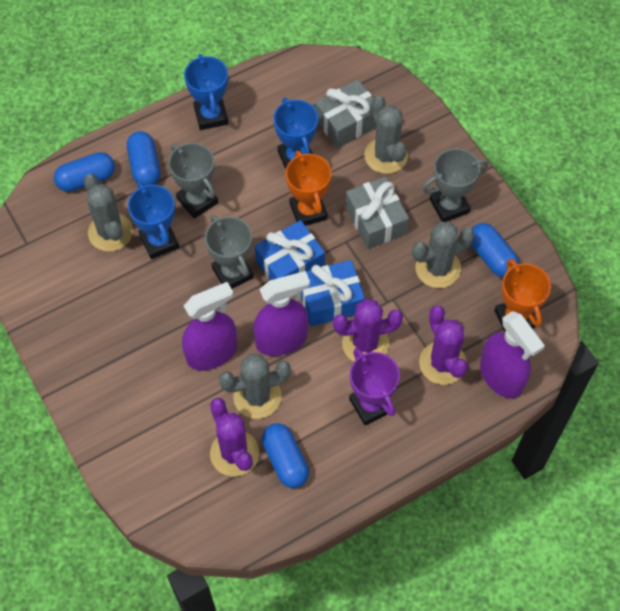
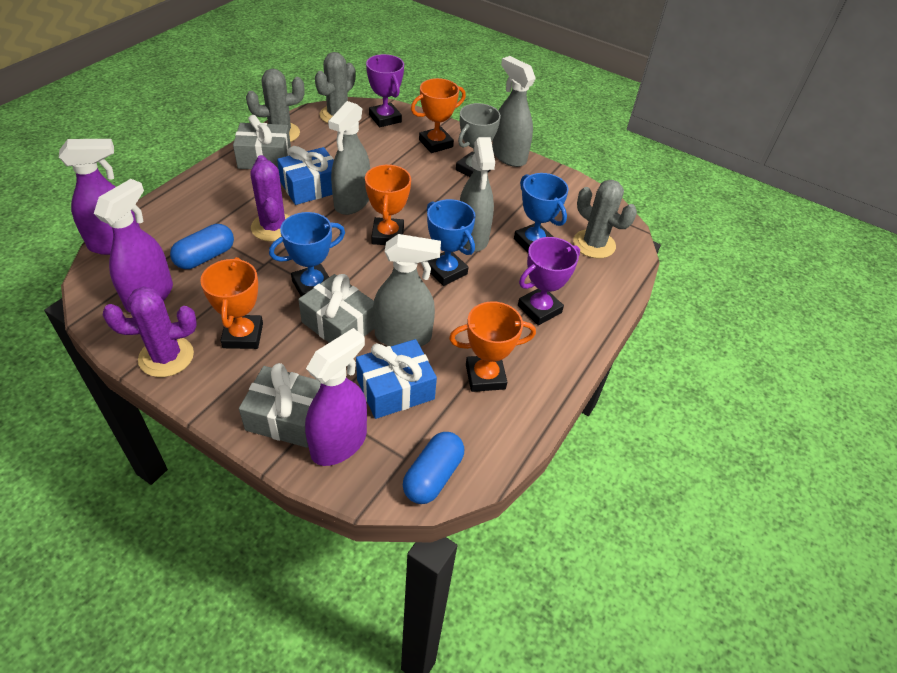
blue capsule: [54,152,115,192] [127,131,160,186] [262,423,309,488] [471,223,519,278] = 4 -> [170,224,234,269] [403,432,464,504] = 2
grey cactus: [84,174,133,252] [219,354,291,419] [364,95,408,174] [412,222,474,288] = 4 -> [246,69,304,142] [315,52,355,123] [573,180,637,258] = 3
grey gift: [315,80,377,148] [345,177,409,249] = 2 -> [233,115,291,170] [239,363,321,448] [298,274,374,343] = 3
grey spray bottle: none = 0 -> [328,101,370,215] [373,234,441,347] [460,137,495,252] [492,56,536,167] = 4
grey trophy: [168,143,218,218] [205,215,254,289] [422,148,488,222] = 3 -> [456,103,501,177] = 1
orange trophy: [285,151,331,226] [495,259,551,332] = 2 -> [200,257,263,349] [365,164,411,245] [411,78,466,153] [449,301,536,392] = 4
purple cactus: [210,398,259,477] [333,299,403,362] [419,305,468,385] = 3 -> [103,287,197,377] [250,155,290,242] = 2
purple trophy: [349,348,400,425] = 1 -> [366,54,404,127] [518,237,580,325] = 2

